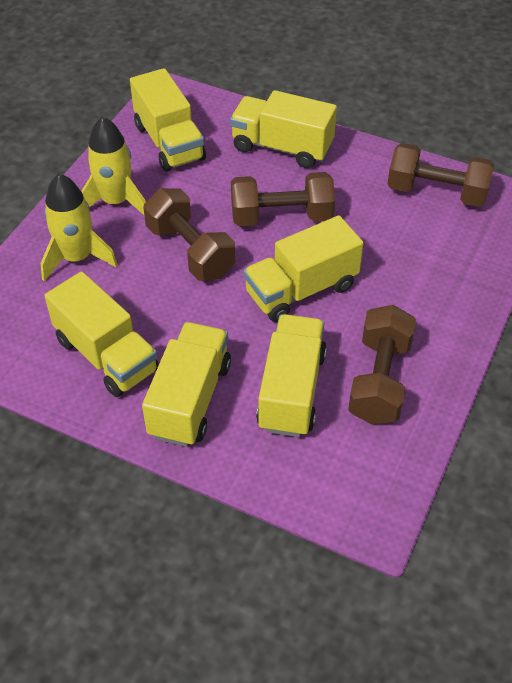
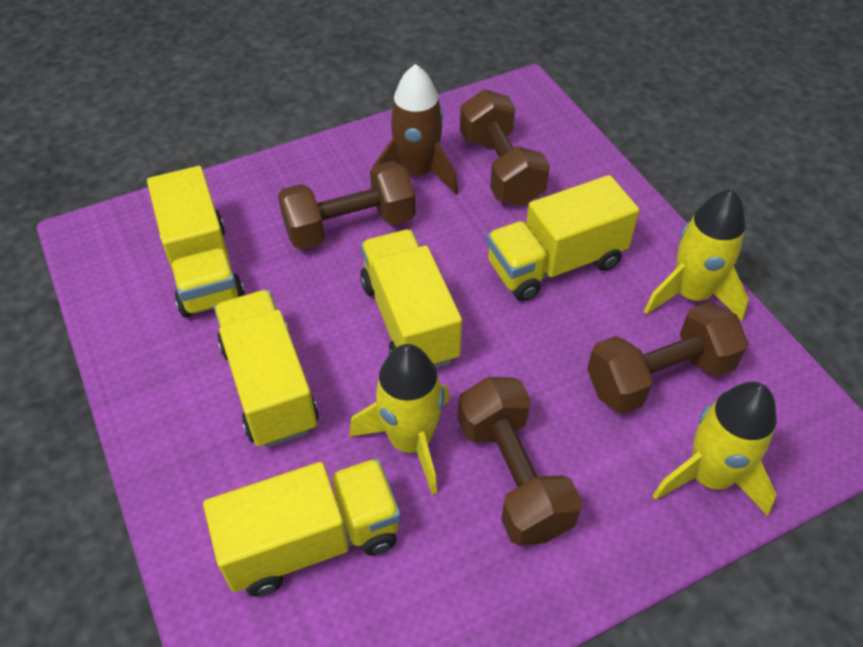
brown rocket: none = 0 -> [373,64,458,195] = 1
yellow rocket: [41,174,118,281] [81,116,146,215] = 2 -> [349,344,450,495] [644,189,749,321] [653,382,777,516] = 3
yellow truck: [45,271,159,397] [130,68,206,172] [142,322,231,447] [230,90,337,168] [243,215,364,322] [256,314,327,437] = 6 -> [147,166,245,317] [203,458,401,597] [214,290,319,447] [360,229,462,368] [487,175,640,301] = 5

